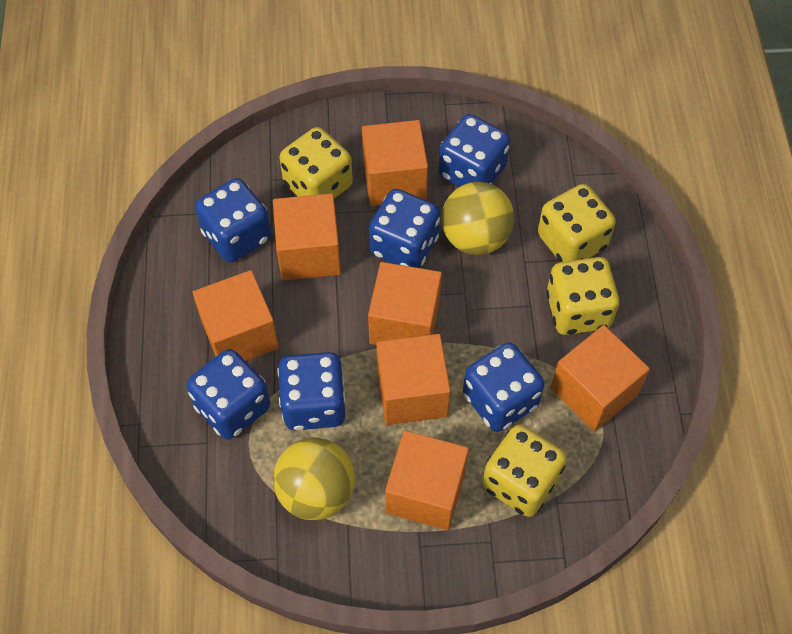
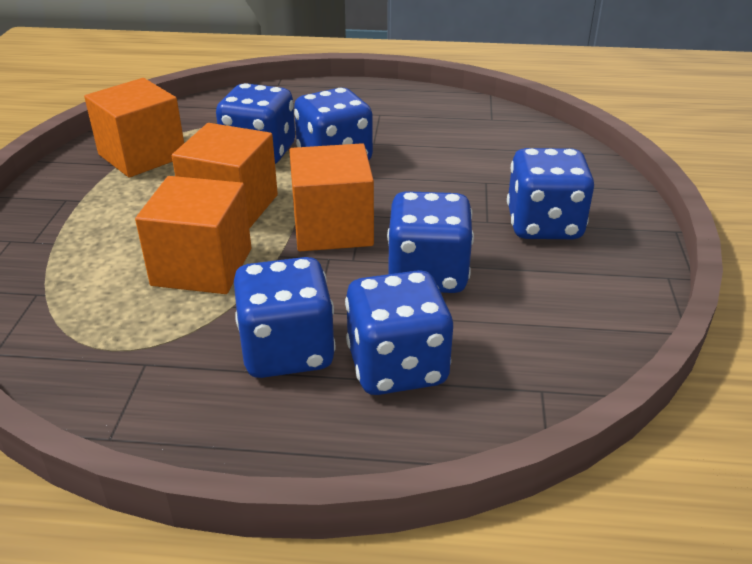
orange cube: [192,270,279,361] [273,193,341,280] [362,120,428,206] [368,262,442,345] [376,334,451,425] [385,430,469,530] [551,325,650,432] = 7 -> [84,78,184,178] [135,176,251,294] [172,123,278,229] [289,143,374,251] = 4
yellow ball: [273,438,355,520] [441,182,515,255] = 2 -> none = 0
yellow dice: [280,127,353,199] [482,425,567,517] [538,184,616,262] [546,257,619,335] = 4 -> none = 0

